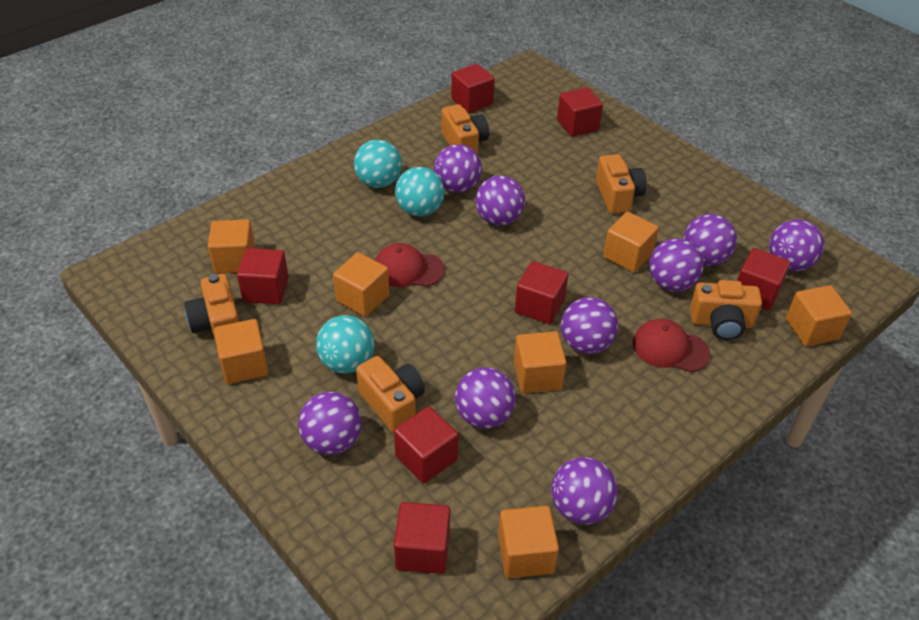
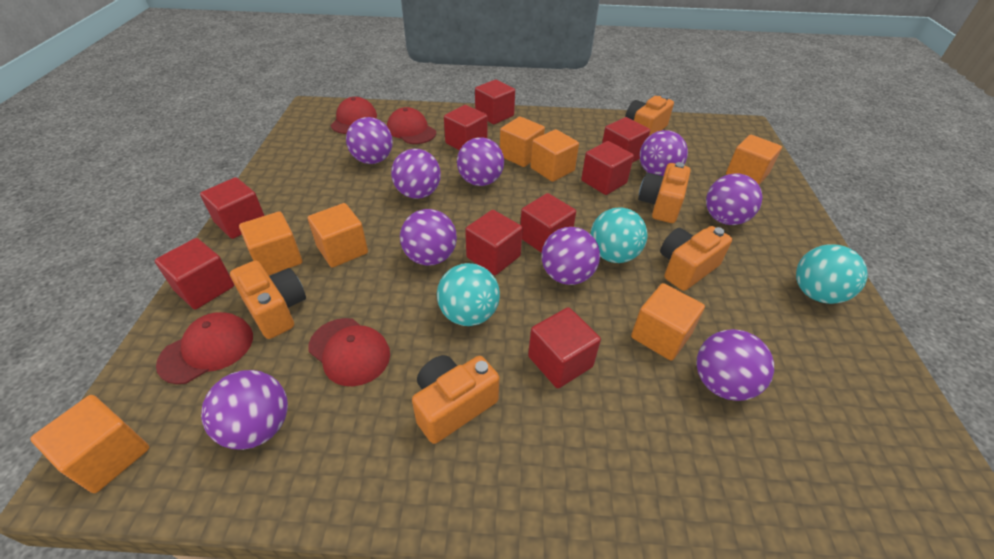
red cap: [375,243,444,287] [633,319,710,372] = 2 -> [156,312,253,384] [308,318,390,386] [331,97,377,134] [387,107,436,144] = 4
red cube: [237,248,289,304] [394,406,458,483] [394,502,450,574] [451,64,495,113] [515,261,568,324] [557,87,603,137] [737,248,790,311] = 7 -> [155,238,234,309] [200,177,265,239] [444,105,488,150] [465,210,523,275] [475,79,515,124] [520,193,576,253] [528,307,601,388] [581,141,634,195] [602,117,650,163] = 9

